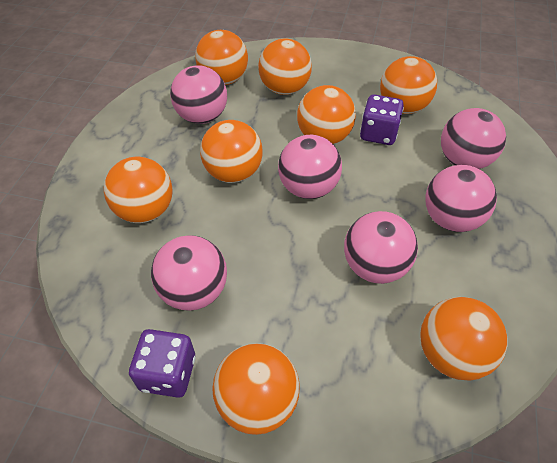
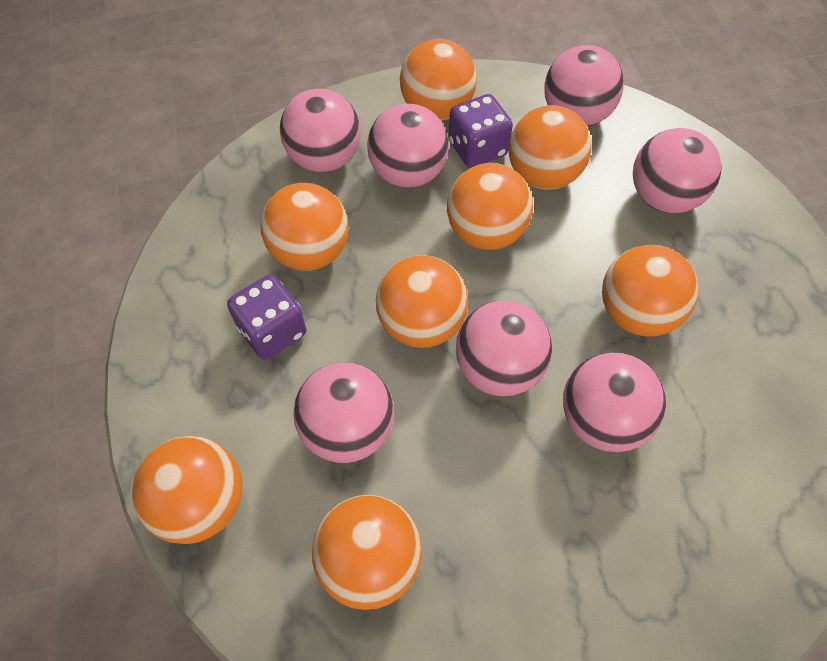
pink ball: [151,235,227,311] [170,65,227,124] [278,135,342,199] [344,211,418,284] [425,165,497,232] [441,108,506,169] = 6 -> [280,89,361,172] [293,362,394,463] [367,104,449,188] [456,301,552,397] [544,45,624,126] [563,352,666,452] [633,128,722,213] = 7

